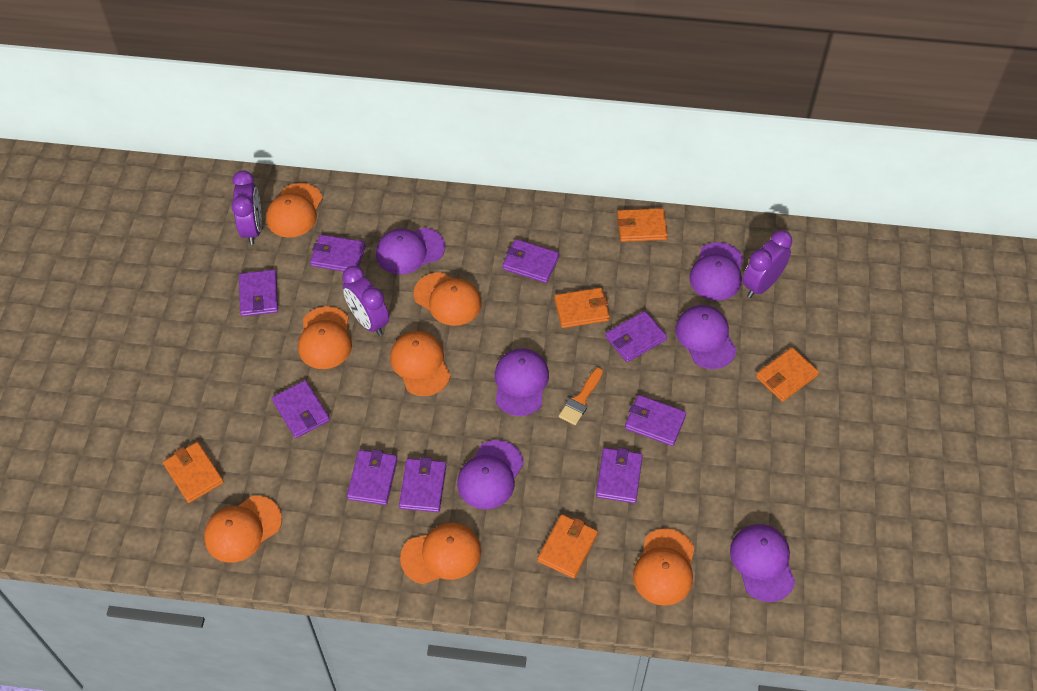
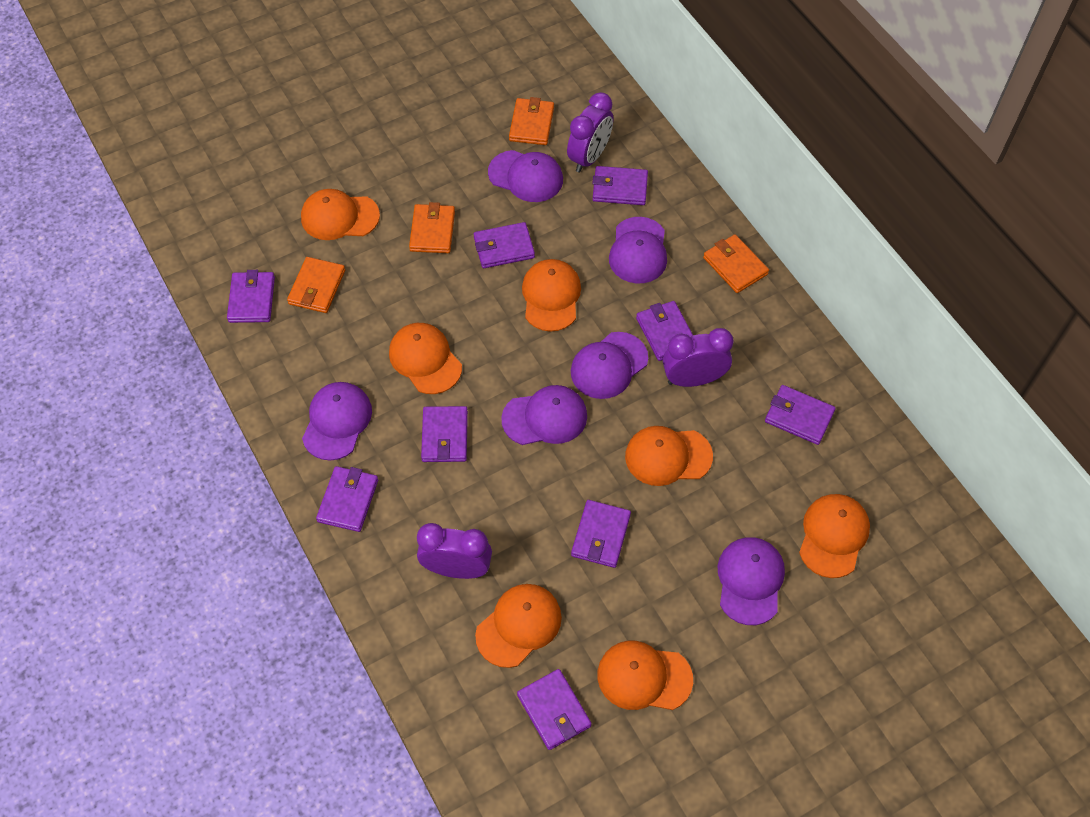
orange brush: [559,368,603,425] = 1 -> none = 0
orange wallet: [163,442,224,503] [537,514,598,578] [554,288,610,328] [617,208,668,242] [756,347,819,402] = 5 -> [287,257,345,313] [409,202,455,253] [509,97,554,145] [703,234,769,293] = 4

